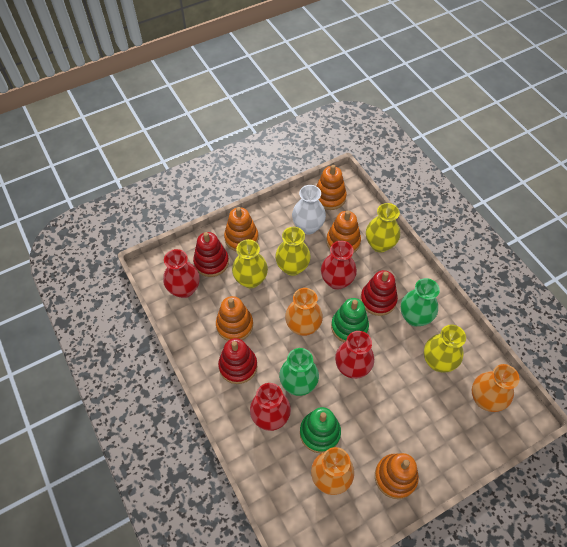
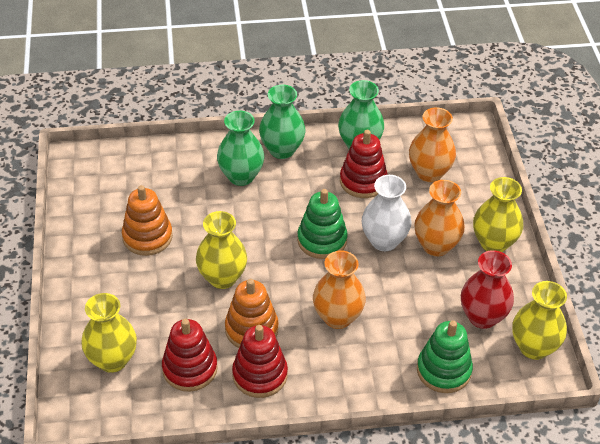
green vase: [279,348,319,396] [401,278,440,327] = 2 -> [217,111,264,186] [259,85,305,159] [338,80,384,149] = 3
orange stacking toy: [216,296,253,341] [224,207,258,252] [316,165,347,210] [327,210,361,253] [375,453,419,499] = 5 -> [122,185,173,256] [225,279,279,348] = 2
red vase: [163,249,200,298] [250,383,291,431] [321,241,357,290] [335,331,374,379] = 4 -> [461,250,514,329] = 1

